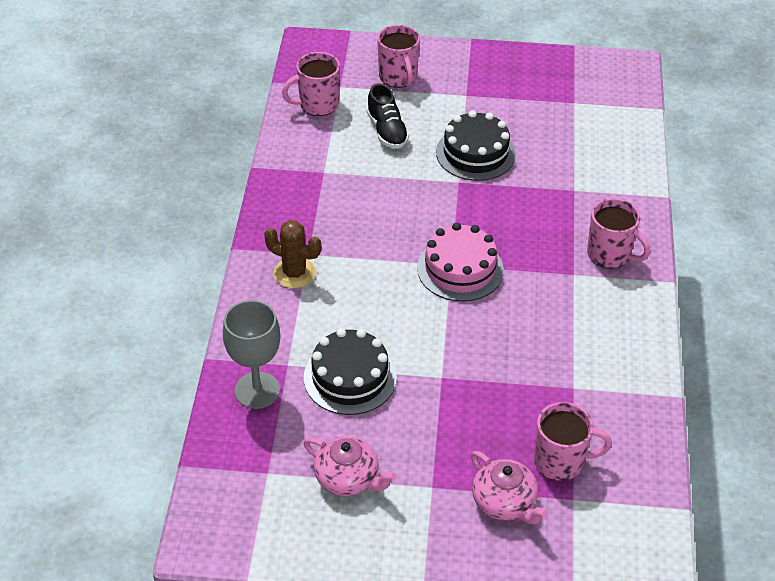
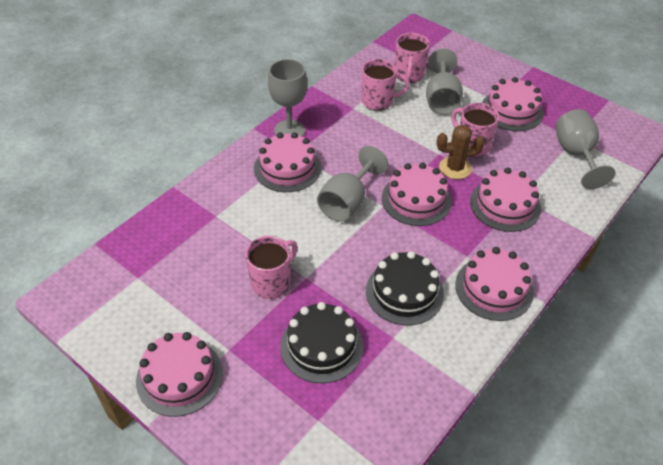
black shoe: [366,83,409,149] = 1 -> none = 0
grey goblet: [223,300,280,409] = 1 -> [268,59,307,136] [317,146,388,222] [426,48,463,115] [555,109,616,189] = 4
pink cake: [417,223,504,302] = 1 -> [136,332,223,417] [254,132,321,192] [382,163,452,226] [455,247,534,321] [470,167,541,232] [482,77,544,131] = 6
pink teapot: [303,436,396,496] [471,451,548,524] = 2 -> none = 0

